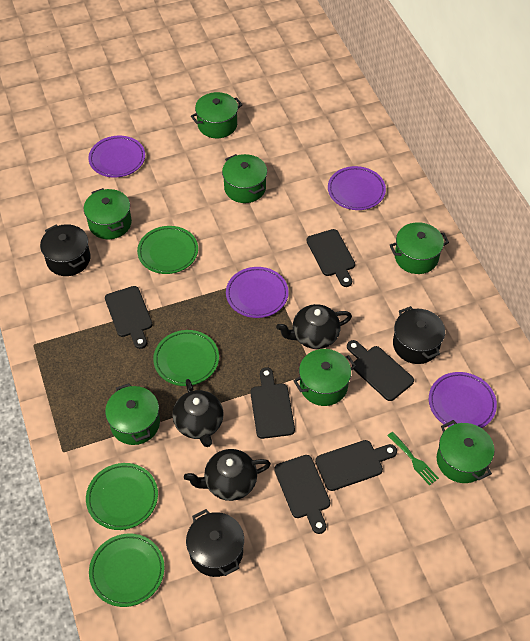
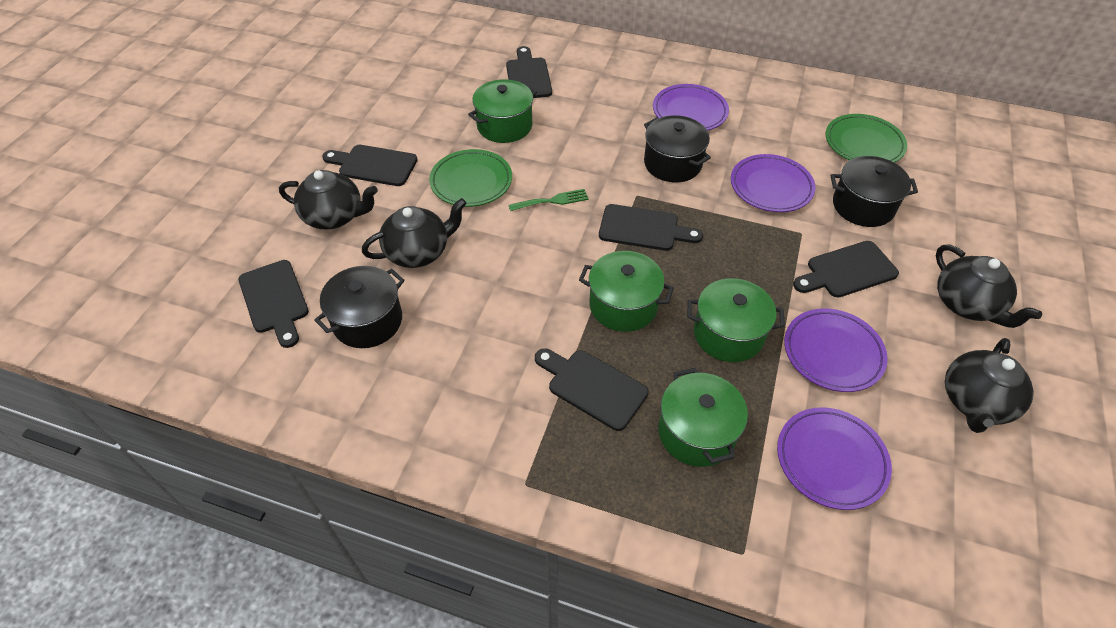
black teapot: [172,379,224,447] [184,449,271,501] [276,304,352,349] = 3 -> [279,170,378,229] [362,198,467,268] [936,245,1042,328] [945,338,1034,433] = 4
green plate: [86,463,158,530] [89,533,165,607] [137,226,198,274] [153,330,219,386] = 4 -> [429,149,512,207] [826,114,907,163] = 2
green pot: [84,188,132,239] [105,383,160,445] [191,92,243,138] [222,154,267,203] [294,349,356,406] [390,222,449,274] [437,420,495,483] = 7 -> [468,79,537,143] [579,251,674,332] [658,368,748,467] [687,278,785,362] = 4

